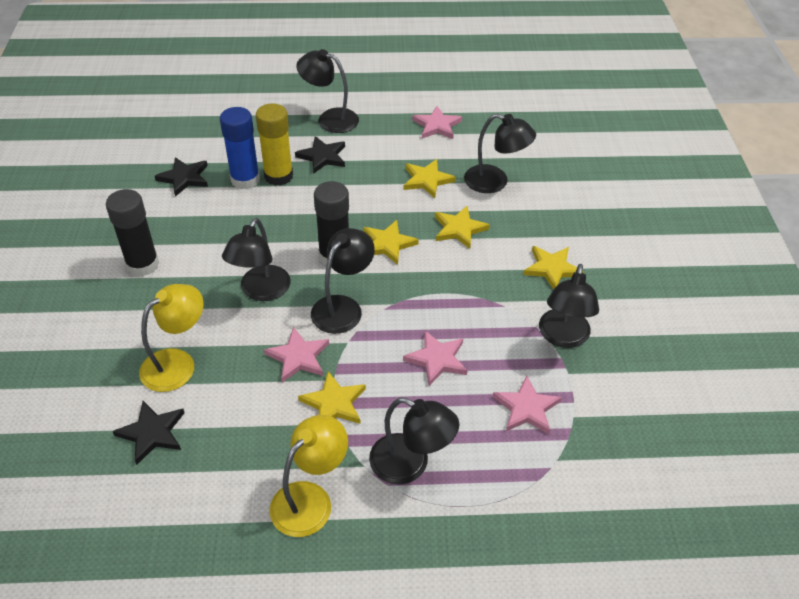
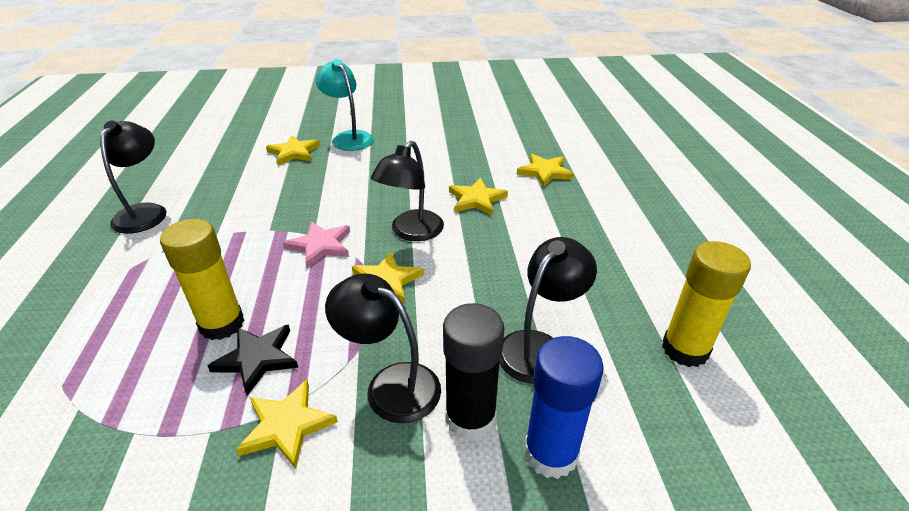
black glue stick: [106,189,159,276] [314,181,349,265] = 2 -> [443,303,505,441] = 1
black lamp: [222,218,290,301] [296,49,359,133] [311,228,375,334] [369,397,459,484] [464,114,536,193] [539,264,599,348] = 6 -> [100,121,166,234] [325,274,441,423] [371,141,444,241] [499,237,597,383] = 4
black star: [113,401,184,465] [155,157,208,197] [295,136,345,174] = 3 -> [208,324,298,396] = 1
pink star: [264,327,329,382] [403,331,468,386] [412,106,462,139] [493,376,562,434] = 4 -> [283,221,350,268] = 1
turquoise lamp: none = 0 -> [316,59,374,151] = 1
yellow glue stick: [256,103,293,186] = 1 -> [160,219,245,340] [662,241,751,367] = 2
yellow lamp: [139,284,204,392] [269,415,348,537] = 2 -> none = 0

